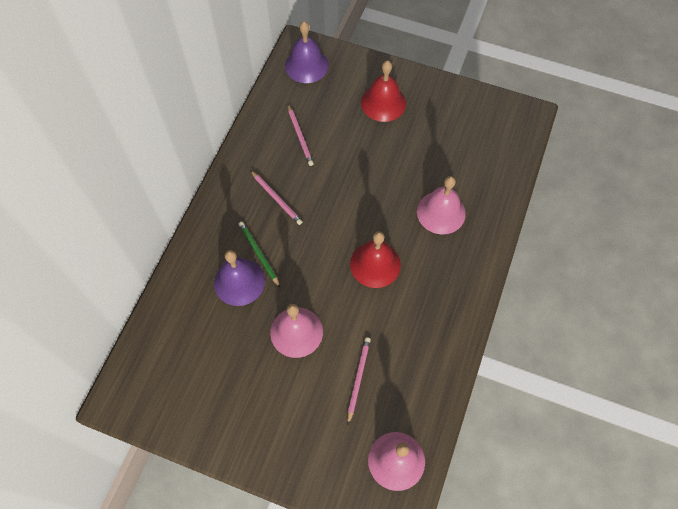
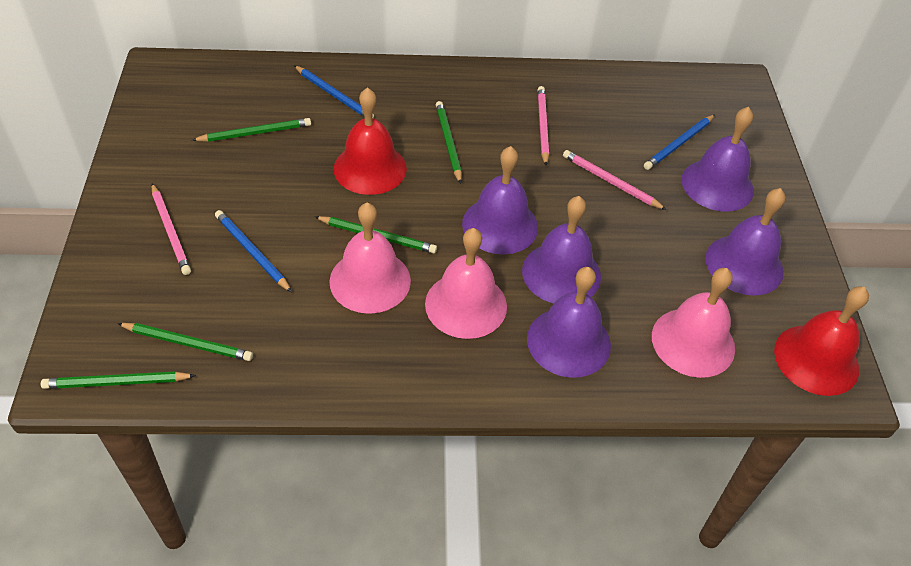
blue pencil: none = 0 -> [215,210,292,292] [294,65,374,118] [644,115,715,170] = 3
green pencil: [239,221,280,287] = 1 -> [41,371,196,389] [117,323,253,361] [192,118,311,142] [315,216,437,253] [436,101,462,184] = 5
purple bell: [214,250,265,306] [285,21,329,83] = 2 -> [462,146,538,255] [522,196,601,303] [527,267,611,378] [682,107,754,212] [705,188,786,296] = 5

